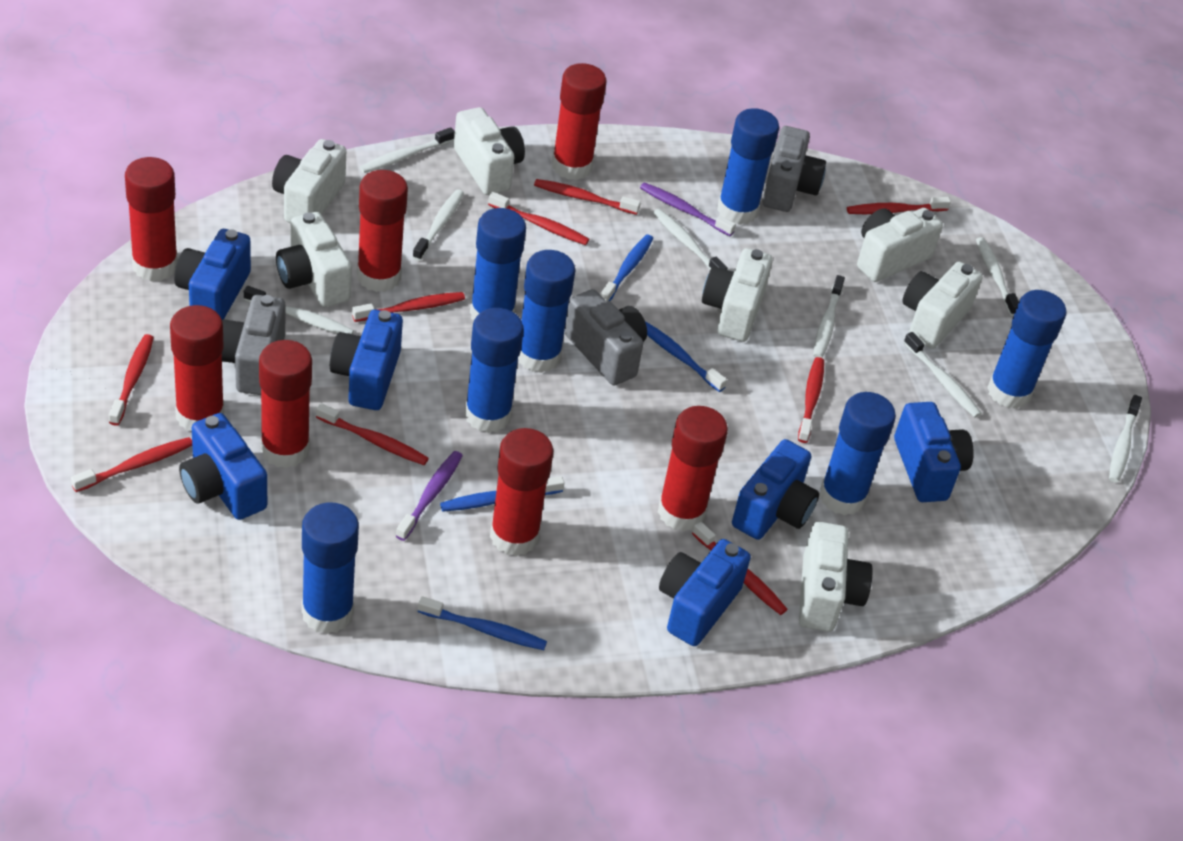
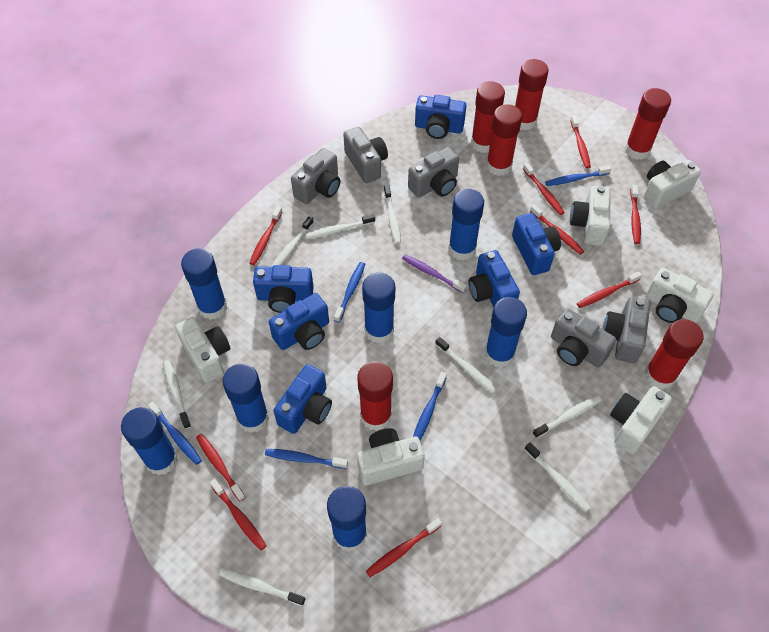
blue toothbrush: [418,596,547,650] [440,476,564,512] [600,234,654,301] [645,321,727,392] = 4 -> [148,402,202,465] [265,449,348,469] [334,262,365,323] [413,372,447,440] [545,165,612,186] = 5
grey camera: [222,295,285,395] [564,289,647,385] [762,126,826,212] = 3 -> [291,148,341,204] [343,127,388,183] [408,147,459,198] [551,308,616,368] [603,296,651,363] = 5
purple toothbrush: [396,451,463,541] [640,182,736,236] = 2 -> [402,255,467,293] = 1
red glue stick: [125,157,178,282] [170,305,224,431] [259,340,312,468] [357,170,408,292] [490,428,553,556] [552,63,606,180] [658,406,728,532] = 7 -> [357,361,393,431] [471,81,505,153] [486,104,522,176] [515,59,549,131] [624,88,671,160] [645,319,704,389] = 6
white camera: [272,139,346,223] [276,212,352,307] [454,107,525,195] [702,248,773,342] [799,522,873,632] [857,208,943,282] [902,262,983,349] = 7 -> [175,317,231,383] [357,428,425,486] [570,186,610,246] [610,386,672,455] [643,160,701,209] [646,268,714,323] = 6

